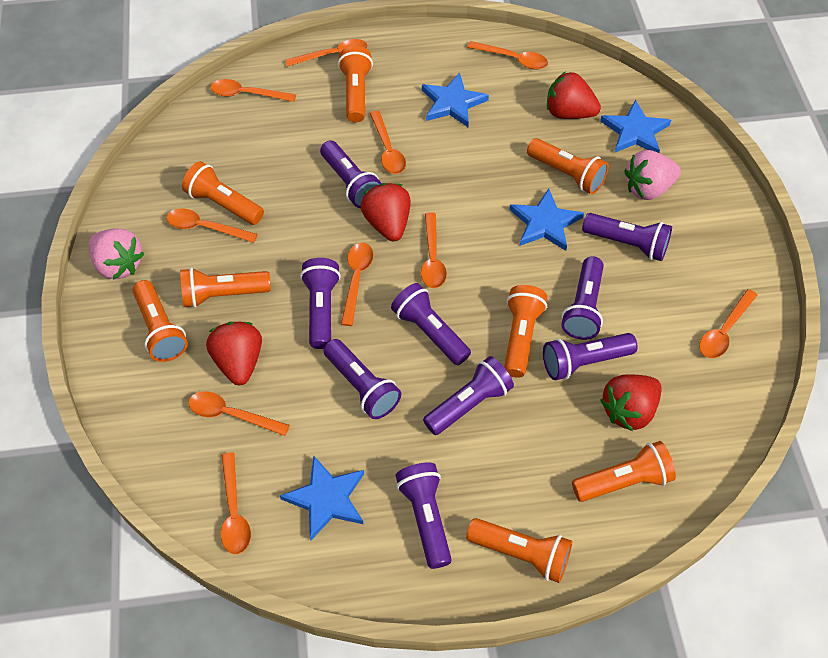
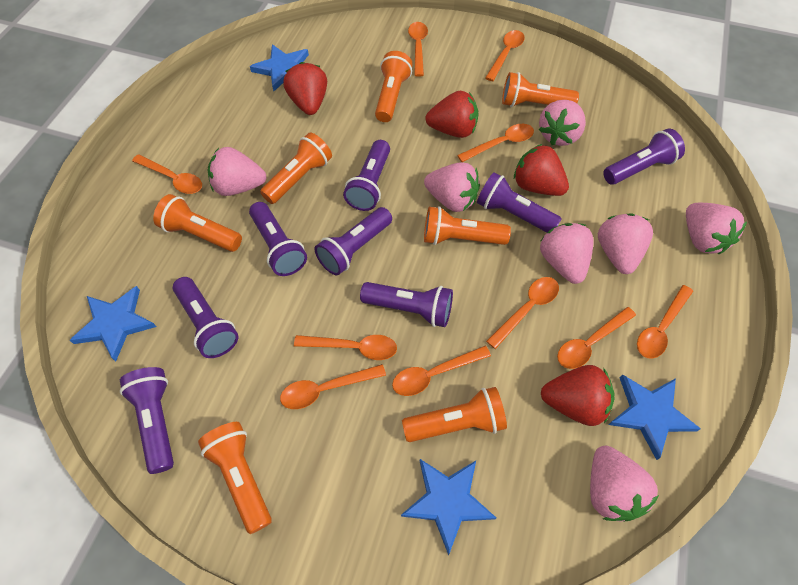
orange flashlight: [132,280,188,362] [180,267,271,308] [182,161,264,225] [338,46,373,122] [466,518,572,583] [504,285,547,378] [527,138,609,194] [572,441,676,502] = 8 -> [153,194,242,252] [198,422,272,534] [260,133,332,204] [375,51,413,122] [402,387,507,442] [424,206,511,245] [502,72,579,107] = 7
pink strawberry: [88,228,144,280] [624,150,681,200] = 2 -> [208,147,266,196] [424,162,480,212] [539,100,586,146] [540,223,594,284] [590,445,659,521] [598,214,653,274] [686,203,747,254] = 7
purple flashlight: [300,258,341,349] [320,141,382,208] [324,339,401,419] [391,283,471,365] [395,463,452,569] [423,356,514,435] [543,333,638,380] [561,256,604,340] [582,213,672,261] = 9 -> [120,367,174,474] [173,277,238,358] [249,202,307,276] [315,207,392,275] [343,140,390,211] [360,282,453,327] [477,172,562,232] [603,129,685,185] = 8

